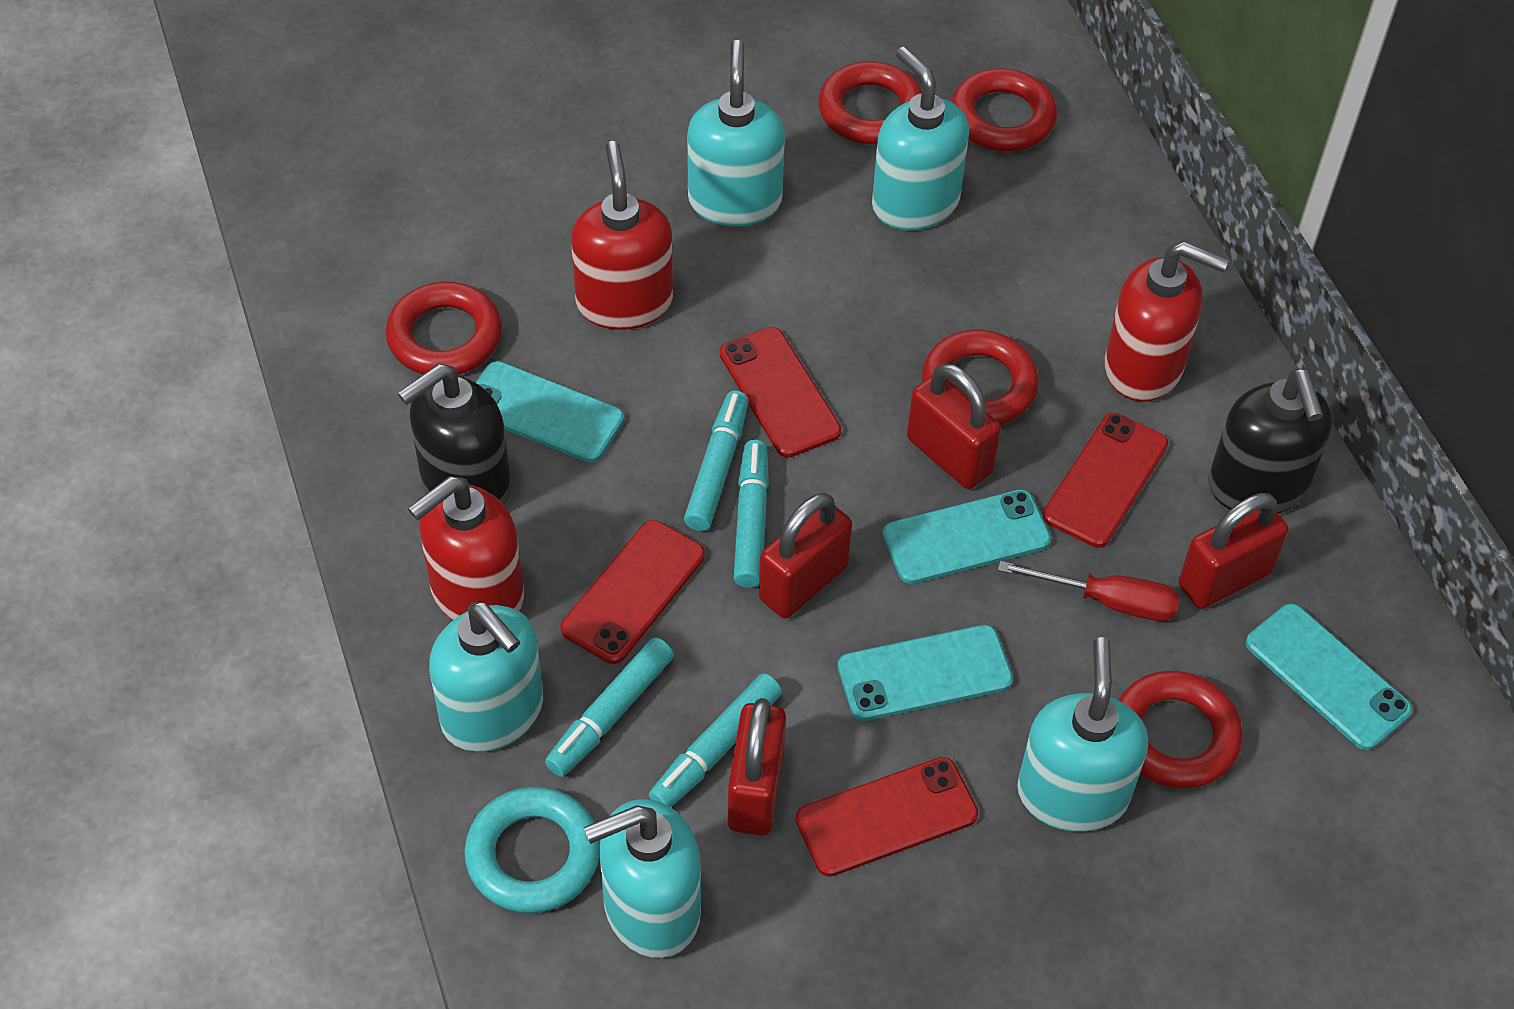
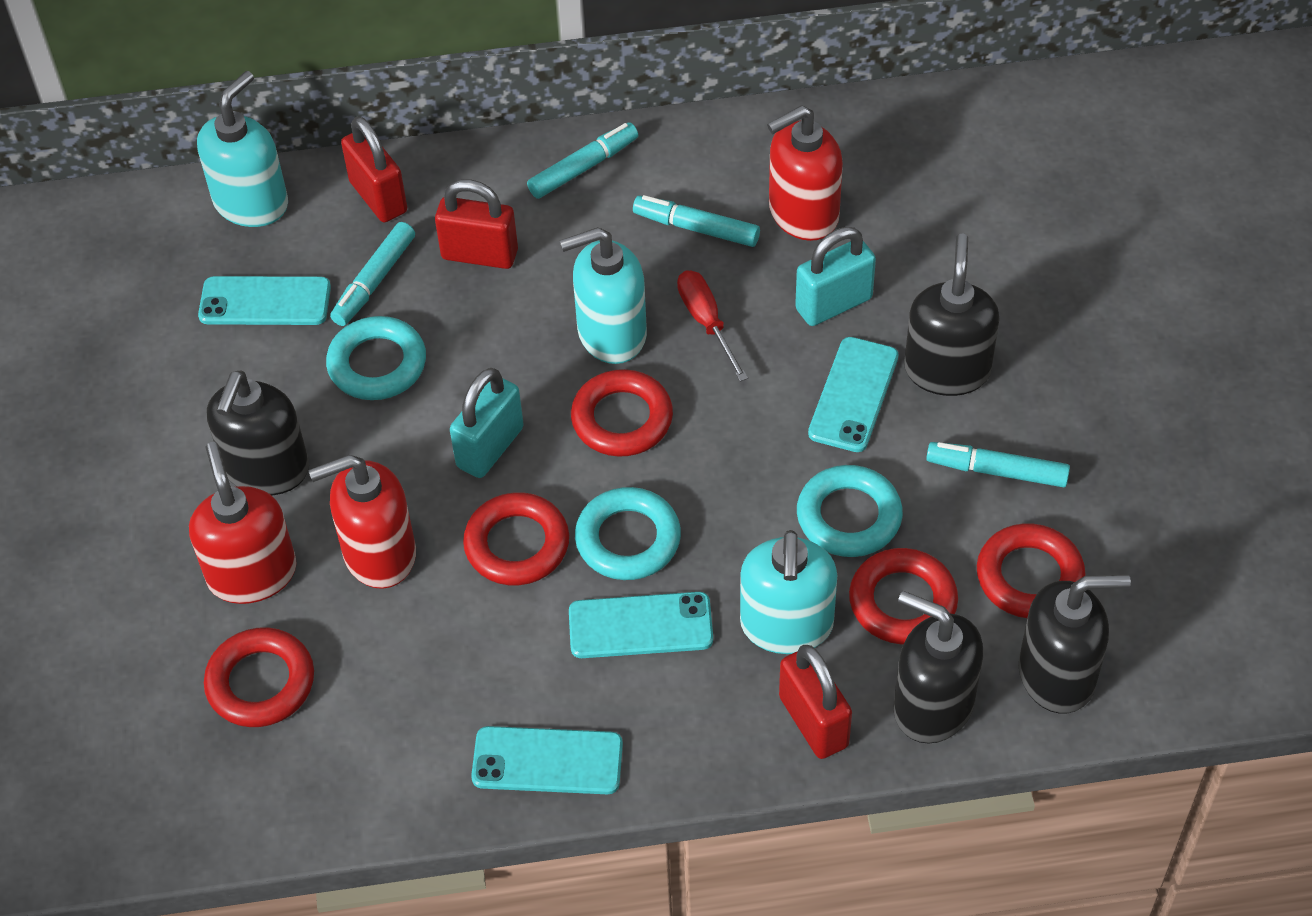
black soap dispenser: [398,364,511,505] [1208,368,1333,514] = 2 -> [207,370,309,495] [893,591,983,744] [904,233,1000,396] [1019,574,1131,714] = 4
red padlock: [728,698,786,836] [759,493,852,619] [907,363,1001,489] [1178,493,1288,609] = 4 -> [341,116,407,222] [435,179,518,269] [779,645,852,759] = 3
red phone: [560,520,705,664] [720,327,841,458] [796,757,978,877] [1043,413,1168,548] = 4 -> none = 0
turquoise padlock: none = 0 -> [450,368,524,478] [795,227,876,326] = 2
turquoise ring: [464,787,600,913] = 1 -> [326,316,426,400] [575,487,681,580] [797,465,903,557] = 3
turquoise soap dispenser: [429,602,543,752] [584,799,701,958] [687,40,785,227] [872,47,969,230] [1017,637,1148,832] = 5 -> [197,71,288,227] [560,227,647,364] [740,530,837,654] = 3

